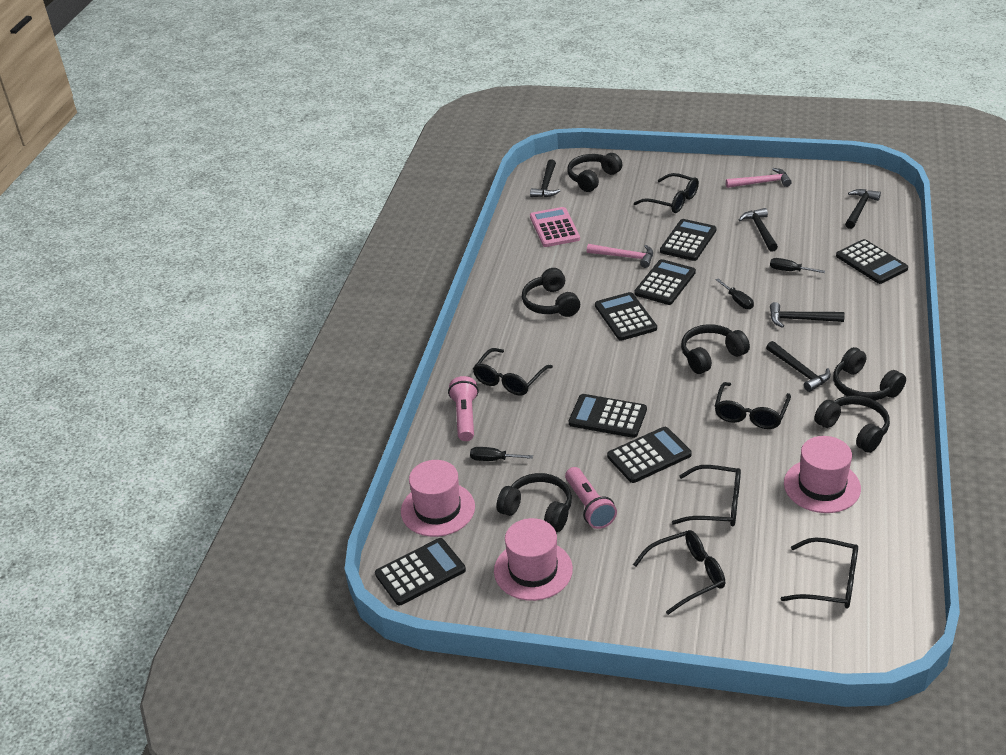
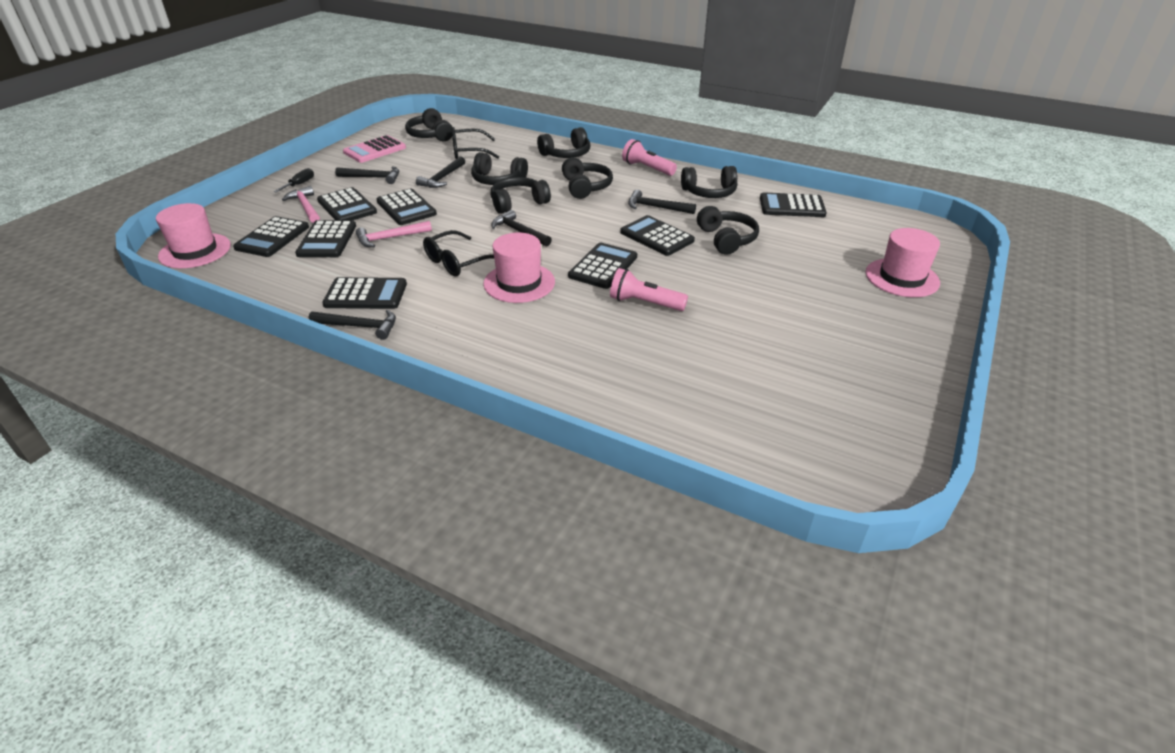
black calculator: [375,538,466,605] [569,394,647,438] [595,292,657,341] [607,427,692,483] [634,259,696,305] [660,219,717,261] [836,239,908,284] = 7 -> [233,216,309,257] [295,220,356,257] [317,187,377,220] [322,277,407,309] [377,188,437,225] [568,243,637,289] [620,215,695,256] [760,193,827,217] = 8
black glasses: [473,348,553,396] [633,530,725,615] [634,173,699,213] [672,465,741,526] [715,382,791,429] [781,537,858,608] = 6 -> [423,230,494,276] [452,127,499,159] = 2
black headphones: [496,473,572,532] [522,268,580,317] [567,153,622,192] [681,324,750,374] [814,395,890,453] [833,347,906,401] = 6 -> [405,108,452,141] [471,152,528,185] [491,177,551,214] [537,127,590,158] [562,157,613,199] [681,166,737,198] [697,206,759,255] = 7
black screwdriver: [470,447,533,461] [715,278,754,310] [770,258,825,273] = 3 -> [273,168,314,192] = 1

